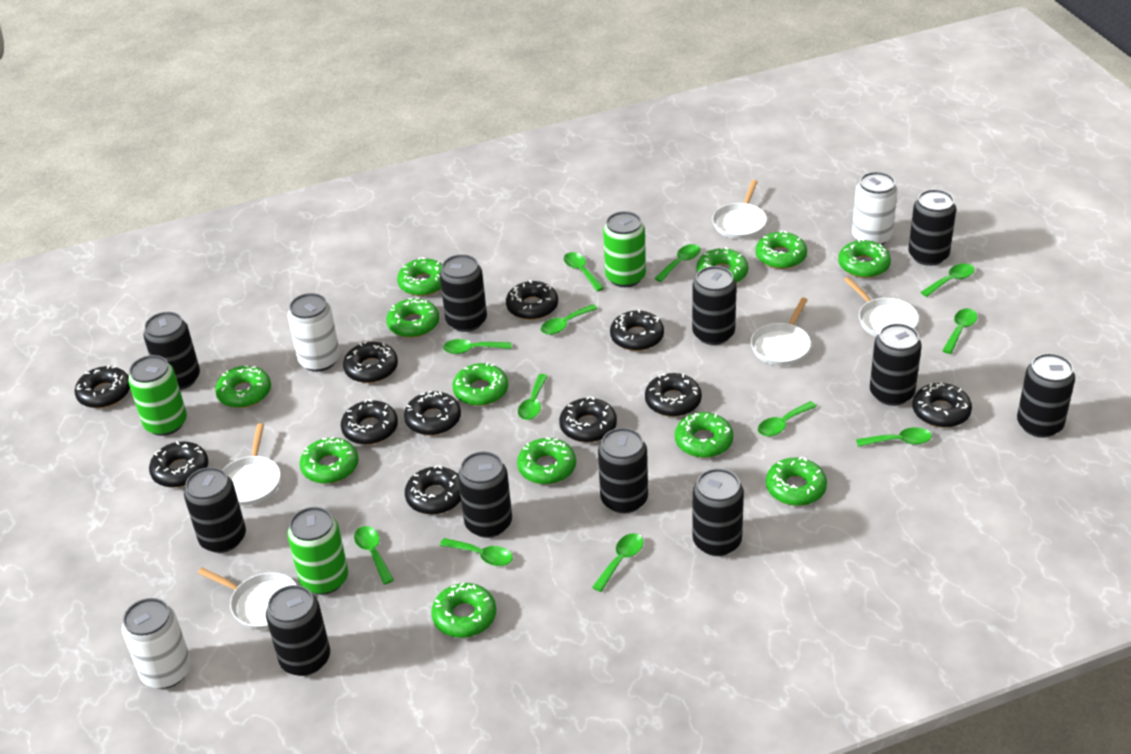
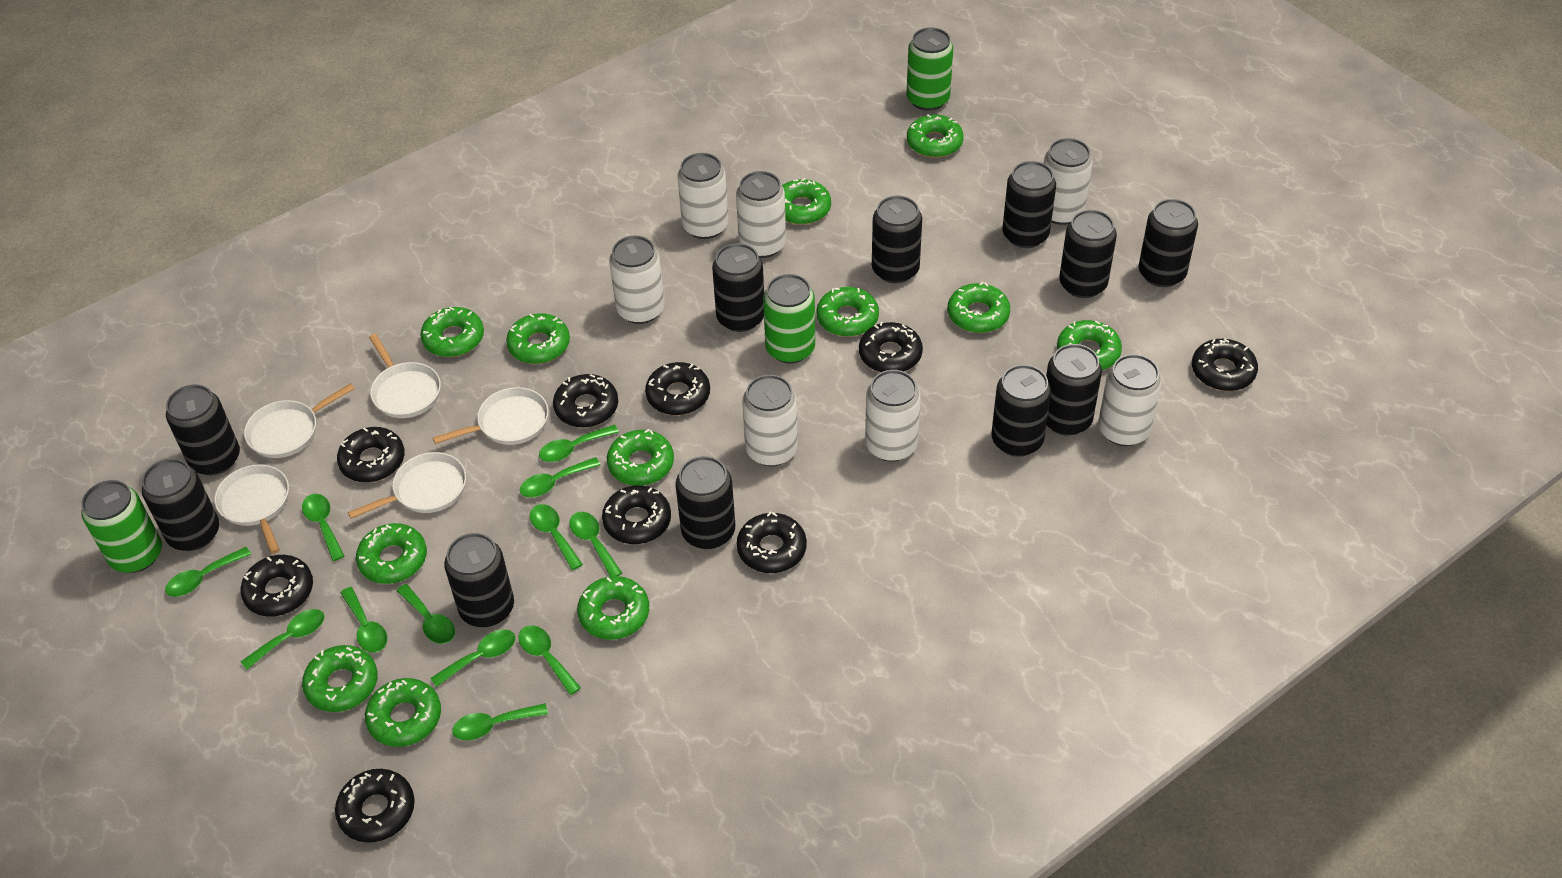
black donut: [75,365,130,408] [149,441,208,488] [341,399,398,445] [343,341,398,383] [404,391,461,435] [405,465,461,515] [506,280,558,320] [559,396,617,442] [610,309,664,351] [645,373,702,417] [913,383,972,428] = 11 -> [240,555,313,617] [335,769,415,843] [337,427,405,482] [553,374,618,428] [602,485,671,544] [645,362,710,415] [737,512,807,573] [859,322,923,372] [1192,339,1258,391] = 9
white can: [122,598,191,689] [288,293,340,372] [852,172,898,245] = 3 -> [609,236,665,324] [678,153,729,239] [736,171,786,258] [742,375,798,466] [865,370,921,462] [1044,138,1093,225] [1098,354,1162,446] = 7

